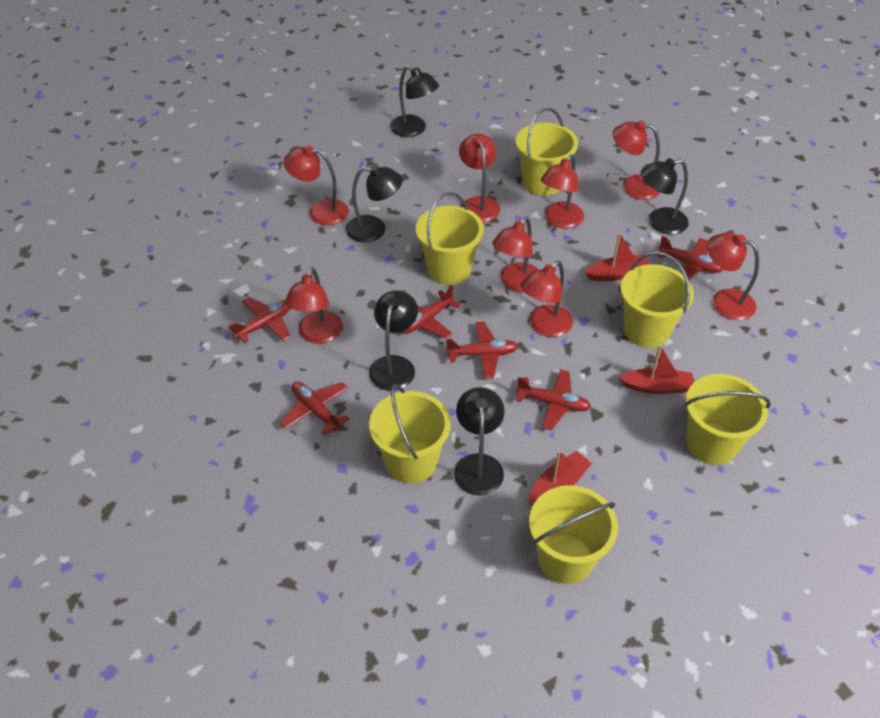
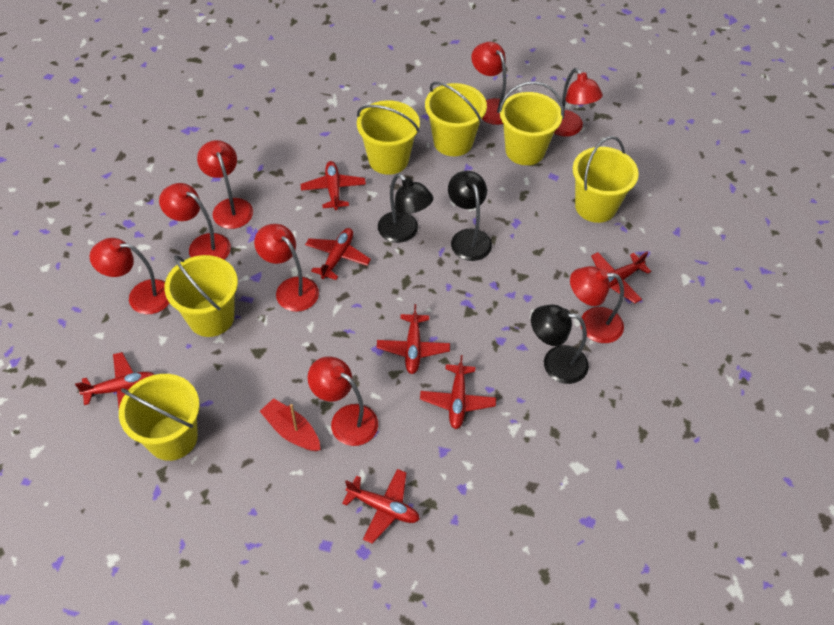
black lamp: [346,165,403,243] [369,290,418,391] [390,66,439,137] [454,387,505,496] [641,158,689,235] = 5 -> [378,174,433,243] [448,171,492,261] [531,304,589,384] = 3
red boat: [529,451,592,506] [585,233,650,281] [618,345,694,394] = 3 -> [260,398,320,451] = 1
red plane: [228,297,291,343] [280,381,350,436] [401,285,460,339] [446,322,518,379] [516,369,591,430] [657,236,724,280] = 6 -> [75,352,155,407] [301,161,366,210] [305,228,371,280] [342,469,420,544] [377,304,450,374] [420,355,496,429] [591,252,651,303] = 7

